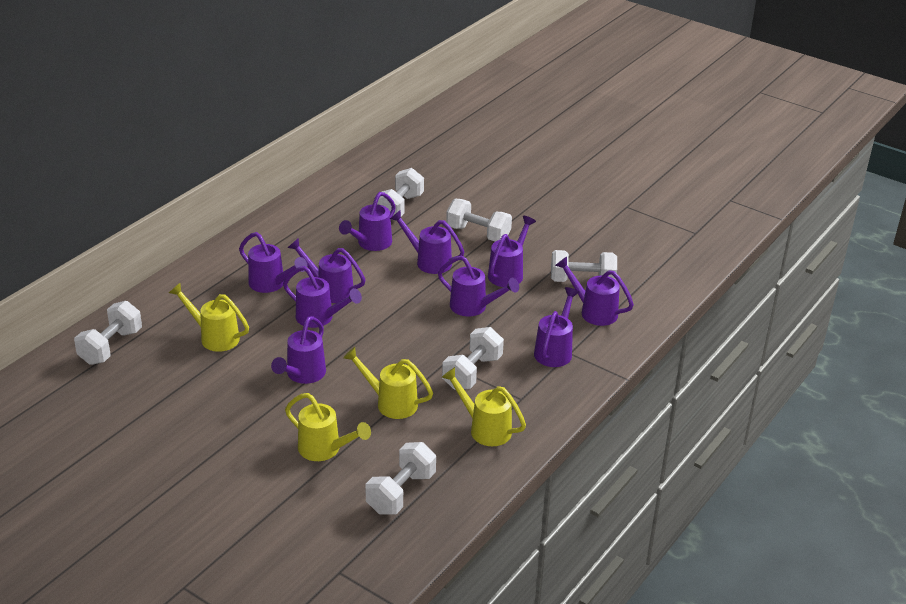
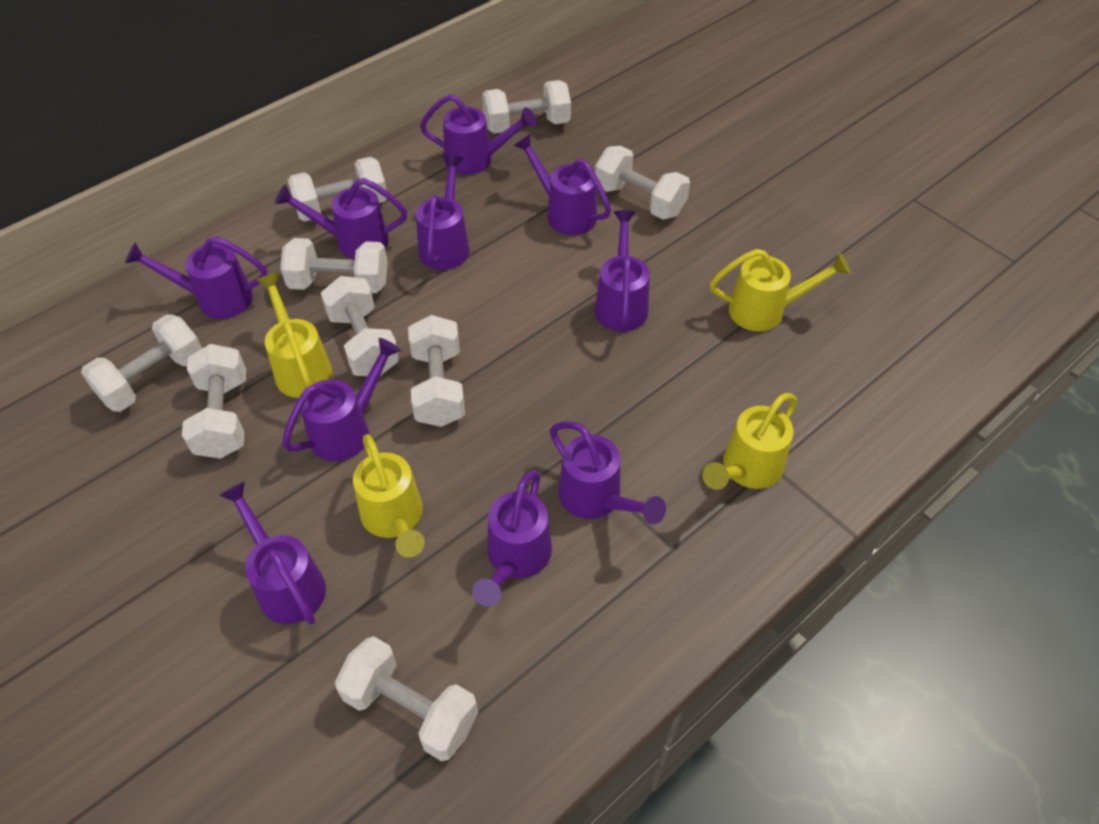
white dumbbell: [74,301,142,365] [365,442,436,514] [377,168,424,220] [442,327,504,390] [446,199,512,242] [551,250,617,282] = 6 -> [81,314,202,412] [182,344,246,459] [280,238,388,293] [288,157,387,221] [321,276,400,376] [335,636,478,761] [408,315,465,427] [482,80,571,134] [595,146,690,220] = 9

